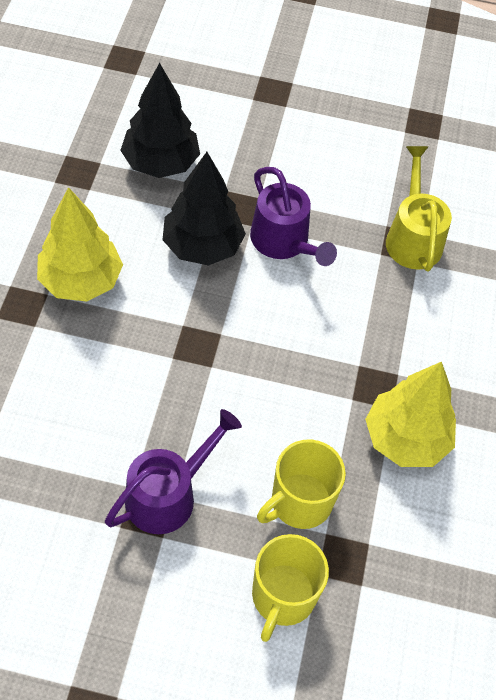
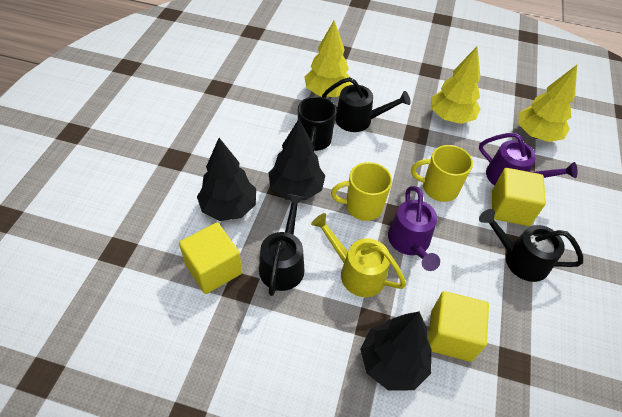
black mug: none = 0 -> [298,96,336,152] = 1
black tree: [120,63,200,178] [163,152,246,266] = 2 -> [197,138,256,221] [268,119,325,200] [360,312,431,391] = 3
black watering can: none = 0 -> [259,194,305,296] [322,77,411,132] [479,209,583,282] = 3
yellow cube: none = 0 -> [179,223,242,294] [428,291,489,362] [492,168,546,226] = 3
yellow tree: [37,187,123,302] [365,362,456,467] = 2 -> [304,21,352,97] [431,47,480,124] [519,65,577,142] = 3

